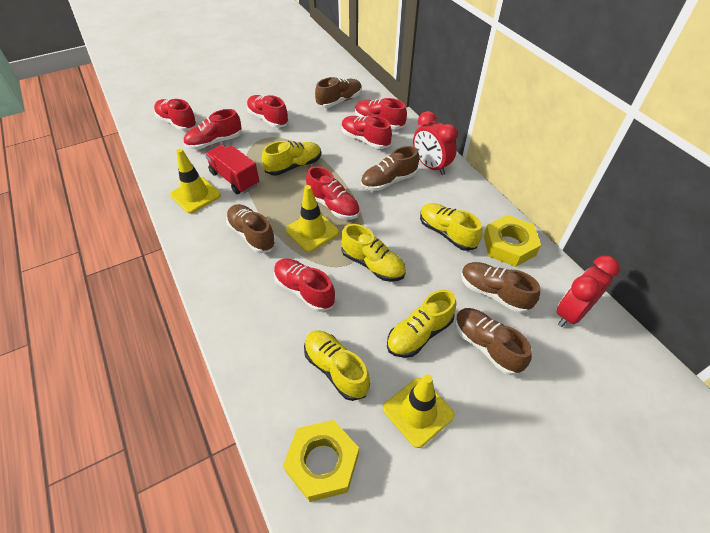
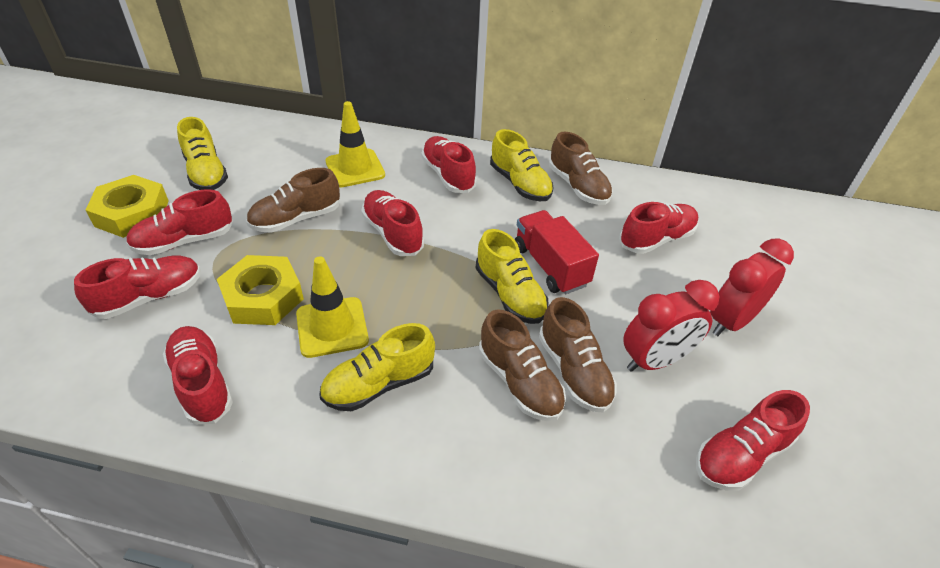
brown shoe: [226,204,276,253] [315,77,362,108] [361,146,419,191] [455,308,532,375] [461,262,540,313] = 5 -> [246,168,340,233] [479,309,566,421] [539,297,617,412] [549,131,613,205] = 4
yellow shoe: [262,141,321,176] [304,330,370,401] [341,224,406,282] [387,289,456,358] [420,203,482,251] = 5 -> [177,117,228,190] [319,323,435,411] [476,229,549,324] [490,129,554,201] = 4
yellow traffic cone: [170,149,221,213] [286,185,339,252] [383,375,455,448] = 3 -> [296,256,369,358] [325,101,385,187] = 2

